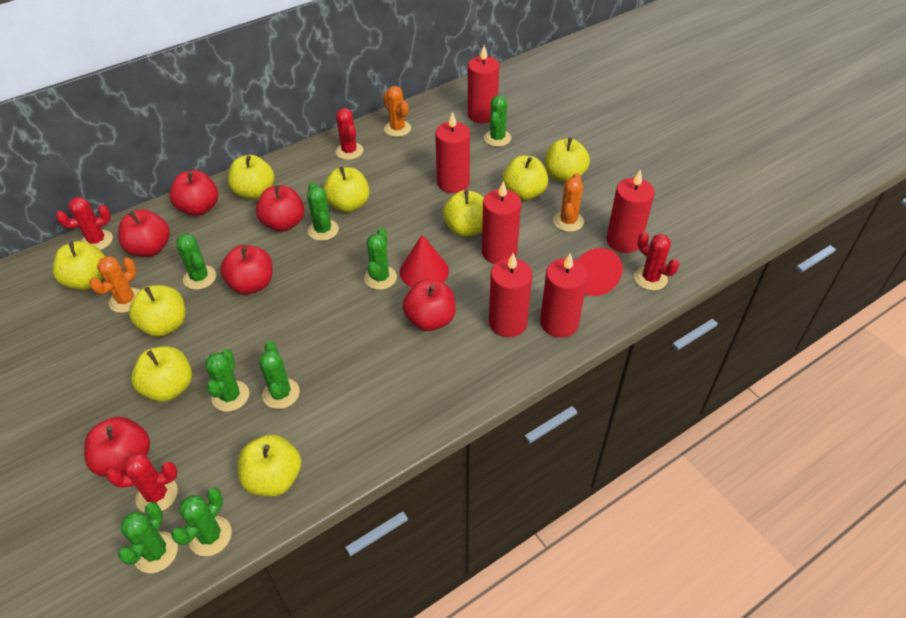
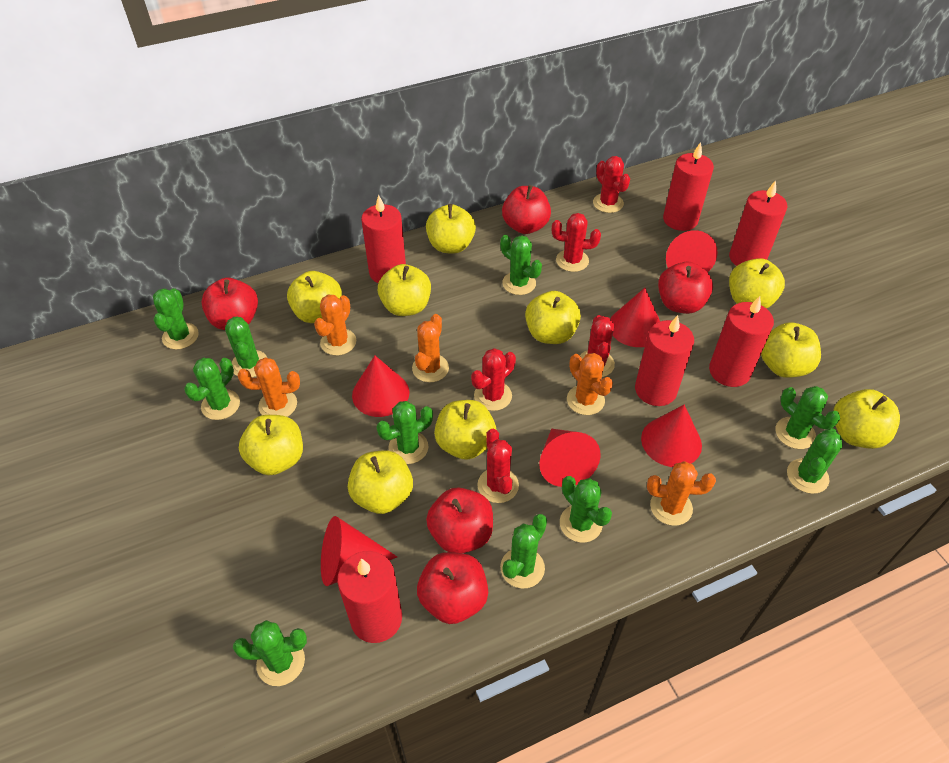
green cactus: [118,502,178,573] [171,488,232,556] [176,234,216,290] [205,349,249,412] [259,341,300,409] [307,182,339,241] [364,228,397,290] [484,95,511,147] = 8 -> [153,288,199,350] [184,358,240,420] [225,316,267,378] [233,620,307,686] [376,401,433,464] [500,235,542,295] [500,514,547,589] [560,476,612,543] [775,386,840,449] [787,428,843,494] = 10
orange cactus: [89,256,140,313] [383,86,411,137] [553,173,584,232] = 3 -> [238,357,300,417] [314,295,356,356] [412,314,449,382] [567,353,613,415] [647,461,716,526] = 5
red apple: [84,417,150,477] [118,209,170,257] [169,170,218,216] [220,245,273,294] [256,185,304,232] [402,280,456,331] = 6 -> [201,278,258,330] [417,552,488,624] [426,488,493,553] [502,185,551,234] [658,262,713,314] = 5
red cactus: [56,197,113,250] [106,453,178,513] [335,108,363,160] [634,232,679,291] = 4 -> [471,348,516,411] [477,429,519,503] [552,213,601,272] [580,315,615,377] [593,156,630,213] = 5
red cone: [400,235,449,287] [577,248,623,296] = 2 -> [321,516,397,586] [352,356,410,417] [539,429,600,487] [611,288,660,347] [641,405,702,467] [666,230,718,272] = 6
yellow apple: [53,241,105,290] [129,285,185,337] [131,346,192,402] [228,155,274,199] [238,434,301,497] [323,167,369,213] [443,190,484,237] [502,156,548,201] [545,138,590,183] = 9 -> [239,415,303,475] [287,271,342,323] [348,450,413,514] [378,264,431,316] [426,204,476,254] [434,400,496,460] [525,291,581,344] [729,258,785,308] [761,322,821,378] [833,389,900,449] = 10

